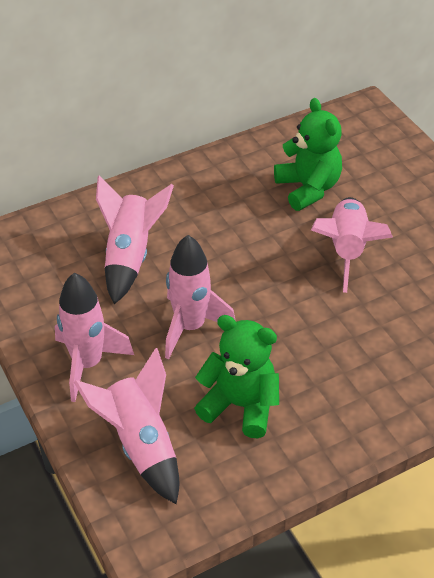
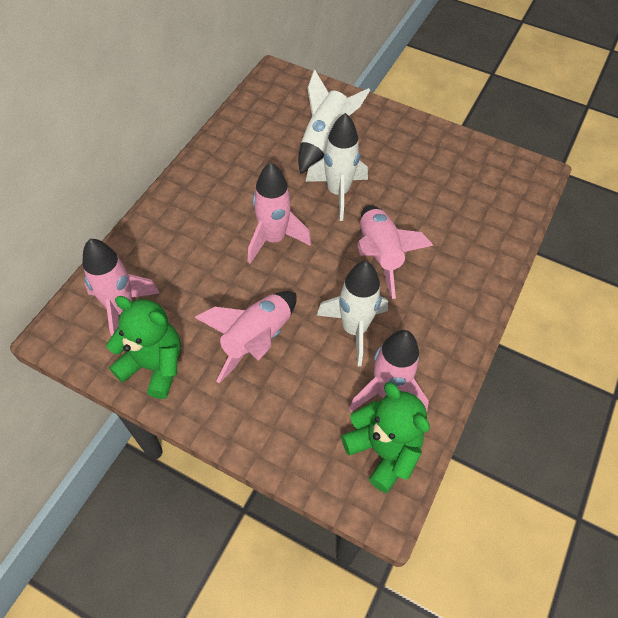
white rocket: none = 0 -> [298,69,370,174] [306,113,368,221] [317,261,388,366] = 3

